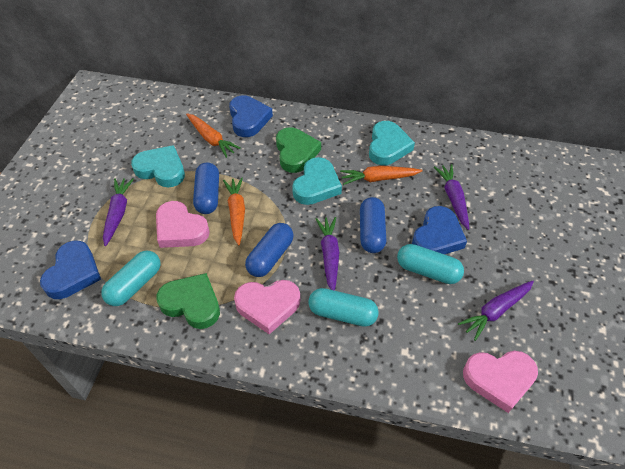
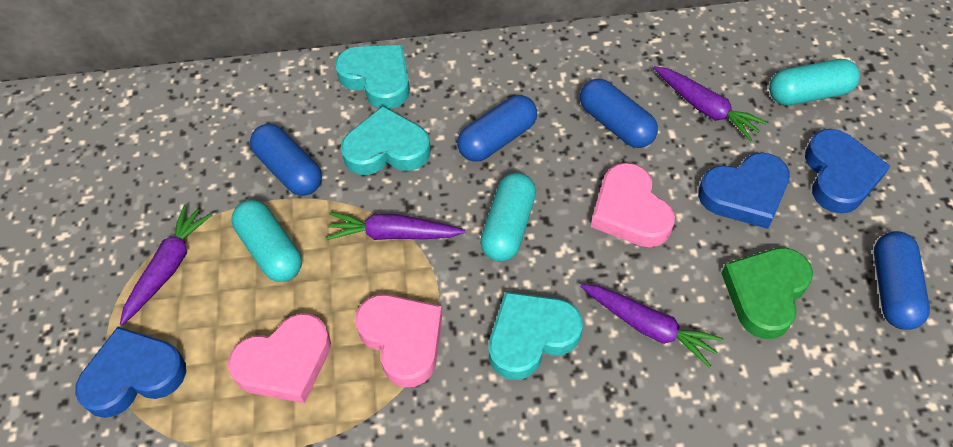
blue capsule: [193,162,219,214] [245,223,294,277] [360,197,386,253] = 3 -> [250,124,322,196] [457,95,537,162] [580,78,658,148] [874,231,930,330] = 4
green heart: [156,273,220,329] [276,127,321,173] = 2 -> [721,247,813,339] = 1
orange carrot: [186,113,241,158] [223,177,245,246] [340,166,422,185] = 3 -> none = 0

